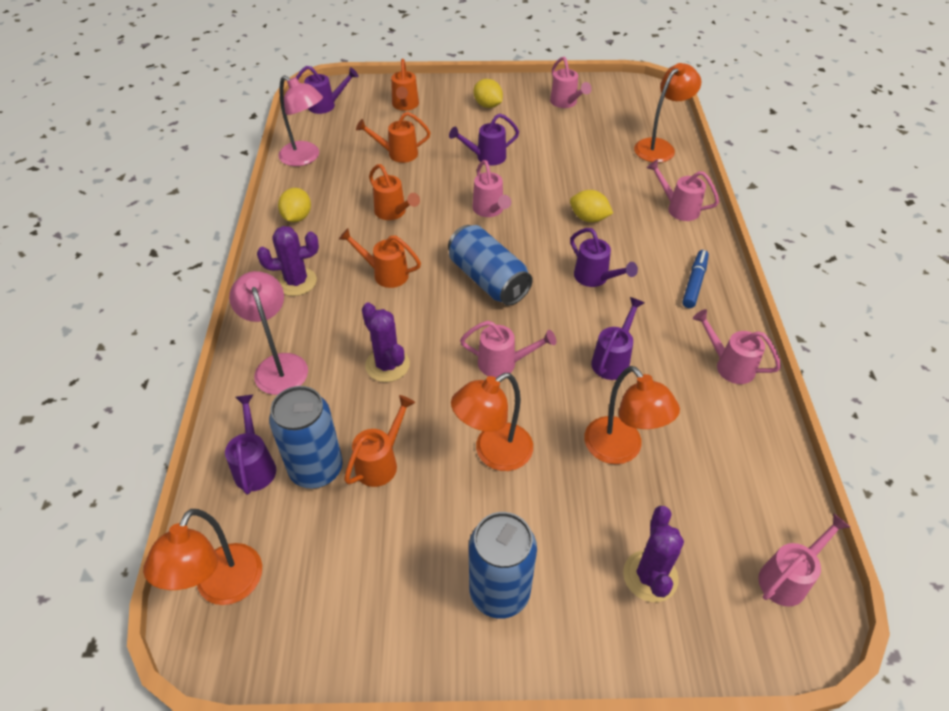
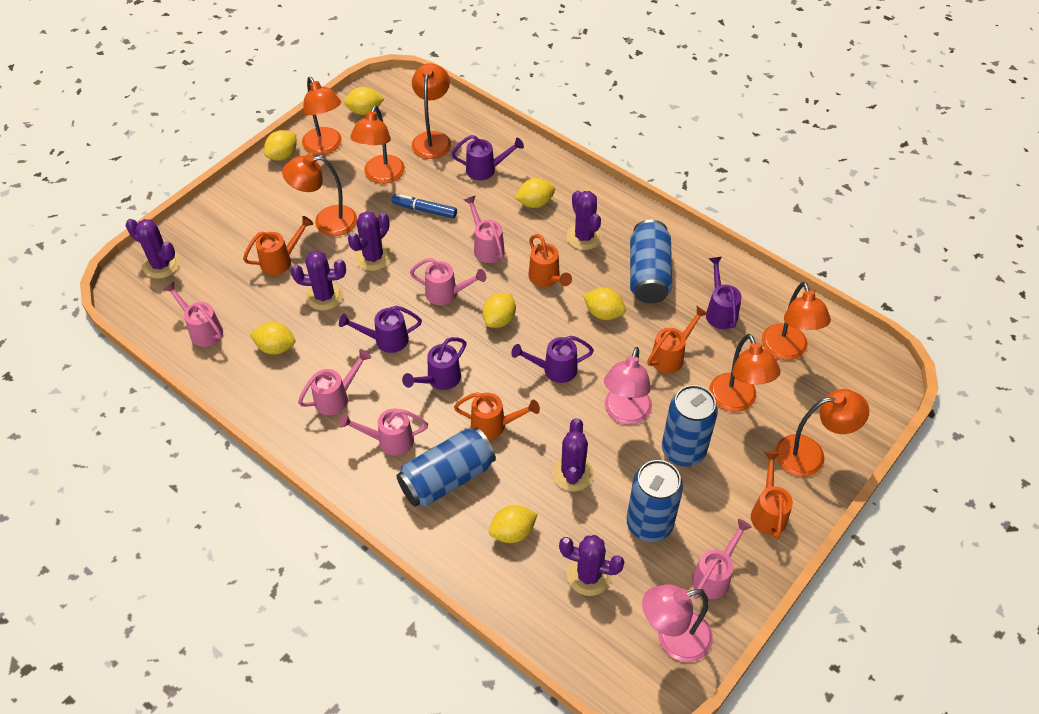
blue can: [269,386,343,488] [448,225,533,306] [469,512,537,619] = 3 -> [396,427,496,507] [626,460,683,542] [630,220,672,304] [662,385,718,466] = 4
orange lamp: [143,509,262,605] [451,373,533,471] [584,366,680,464] [634,63,701,163] = 4 -> [282,154,357,236] [302,77,342,155] [350,105,405,184] [412,63,451,159] [709,334,781,412] [762,282,831,360] [775,389,869,477] = 7
purple cactus: [257,226,319,296] [362,303,410,382] [623,506,684,602] = 3 -> [126,219,179,279] [291,250,346,311] [348,211,392,271] [552,418,594,492] [559,535,624,596] [566,190,602,250] = 6
yellow lemon: [278,188,311,222] [474,79,503,108] [570,190,613,222] = 3 -> [250,322,295,355] [264,130,296,161] [344,87,384,115] [482,293,516,328] [489,505,538,543] [515,178,555,208] [583,288,626,320] = 7

